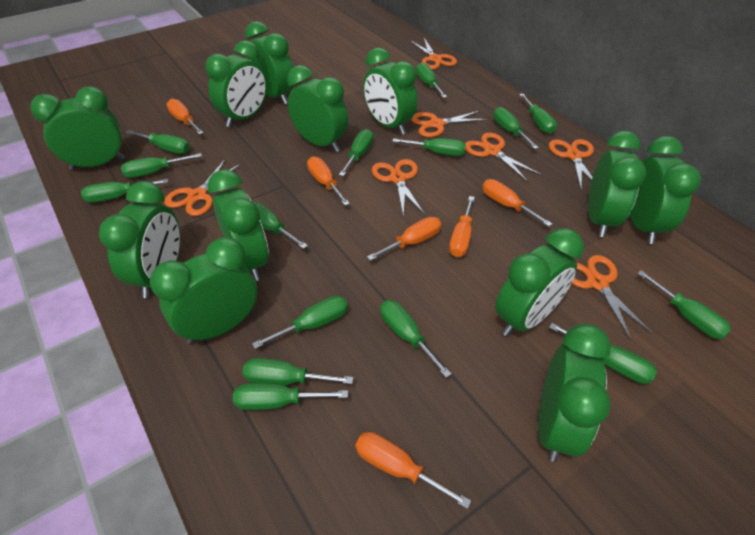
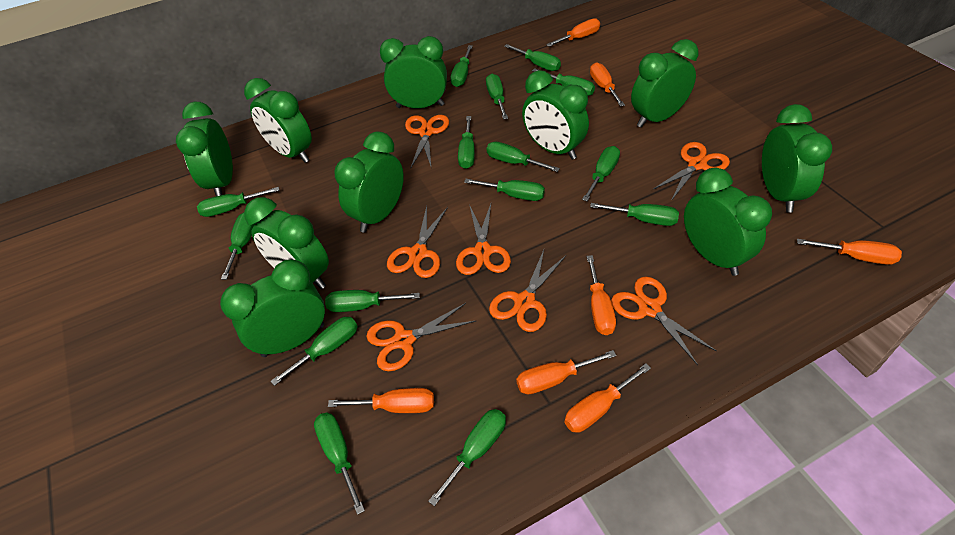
green clock: [30,86,125,170] [99,181,180,298] [150,237,257,344] [205,40,267,127] [207,170,269,281] [245,21,294,104] [287,65,348,152] [363,48,417,135] [495,228,584,337] [538,324,611,462] [588,131,646,237] [629,136,701,244] = 12 -> [176,102,233,196] [220,259,325,357] [244,78,312,163] [244,197,329,289] [334,132,404,233] [380,36,447,108] [522,70,589,160] [631,39,698,128] [684,168,772,276] [762,104,832,213] = 10
orange screwdriver: [167,99,204,135] [307,156,350,206] [355,432,471,509] [367,217,442,261] [449,196,475,257] [482,179,552,227] = 6 -> [328,388,434,413] [516,350,616,394] [546,18,600,47] [565,363,651,433] [586,255,616,335] [590,63,625,107] [797,239,902,265] = 7

